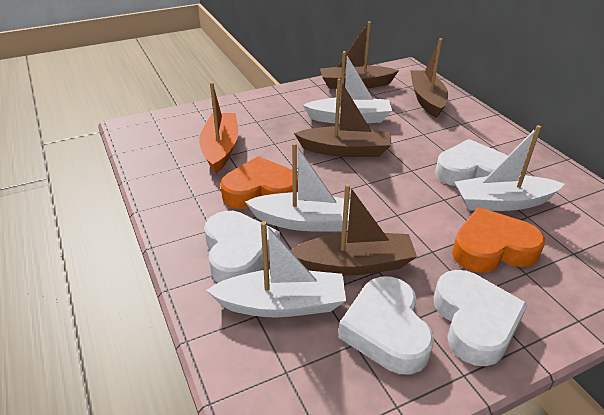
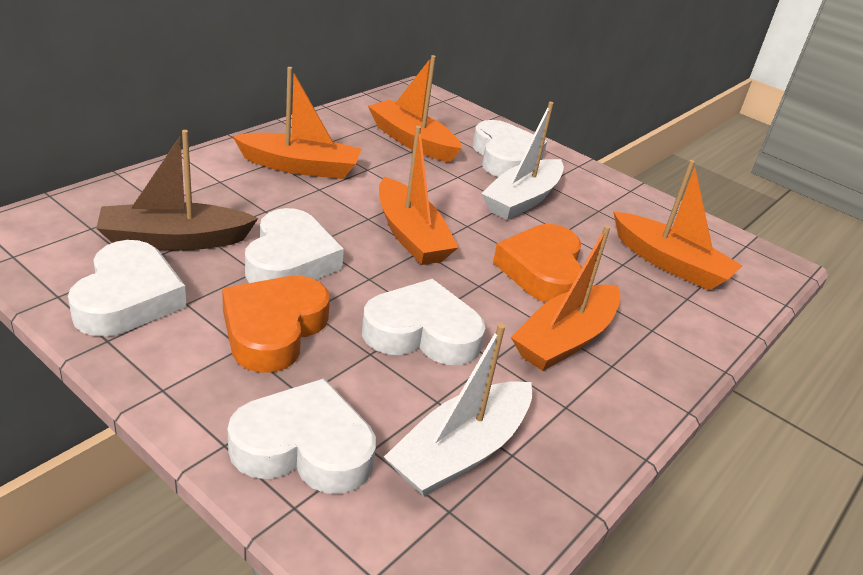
brown boat: [290,184,417,276] [294,79,391,157] [320,21,399,89] [411,38,448,118] = 4 -> [96,130,258,251] = 1
orange boat: [199,82,238,173] = 1 -> [232,67,361,179] [368,55,462,162] [379,126,459,265] [511,225,621,371] [614,160,743,290] = 5
white boat: [206,221,346,317] [245,143,350,232] [303,51,392,124] [455,125,565,211] = 4 -> [384,323,532,497] [481,102,564,220] = 2
white heart: [204,211,280,283] [338,276,434,375] [434,270,528,366] [435,139,507,186] = 4 -> [68,240,186,336] [228,378,376,494] [245,208,344,283] [362,279,486,365] [473,120,547,177] = 5

